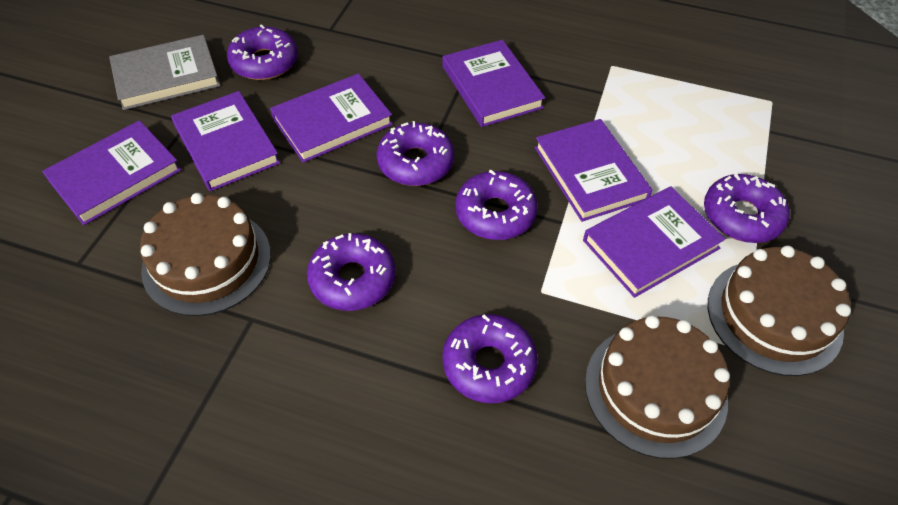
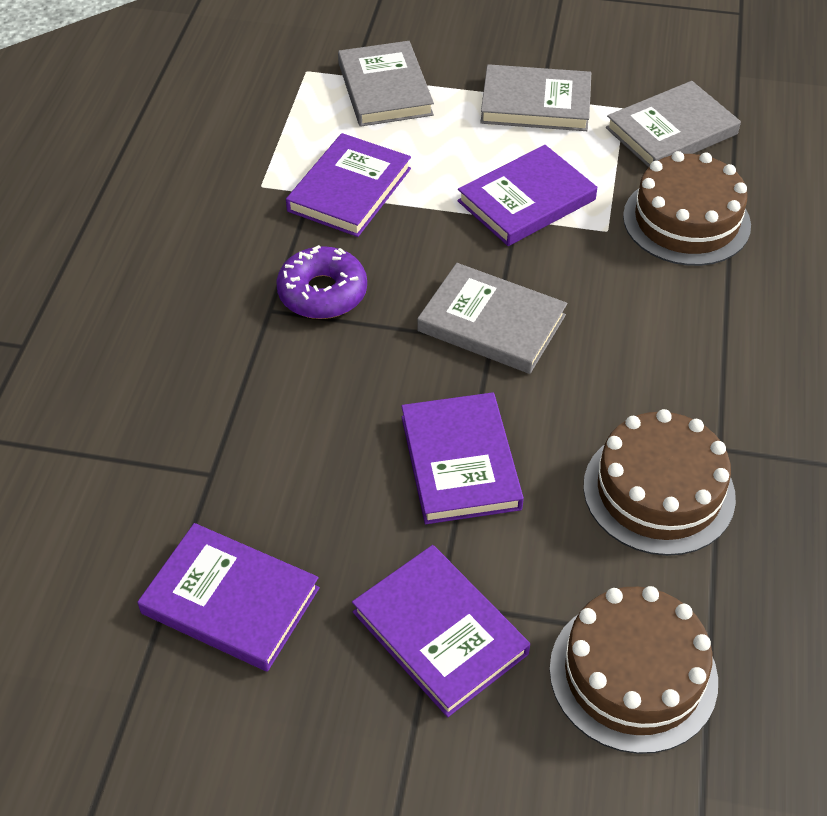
grey book: [109,35,220,110] = 1 -> [338,41,434,127] [417,263,567,374] [480,64,591,131] [606,81,741,167] = 4
purple book: [42,120,181,225] [171,91,280,191] [270,74,393,163] [443,40,545,127] [535,119,652,222] [583,186,725,298] = 6 -> [137,523,320,672] [286,133,411,237] [352,545,530,717] [401,392,524,524] [457,145,597,246] = 5
purple donut: [227,24,298,80] [307,233,395,311] [376,121,454,186] [443,314,538,403] [455,170,538,240] [704,174,790,243] = 6 -> [276,245,367,319] = 1

